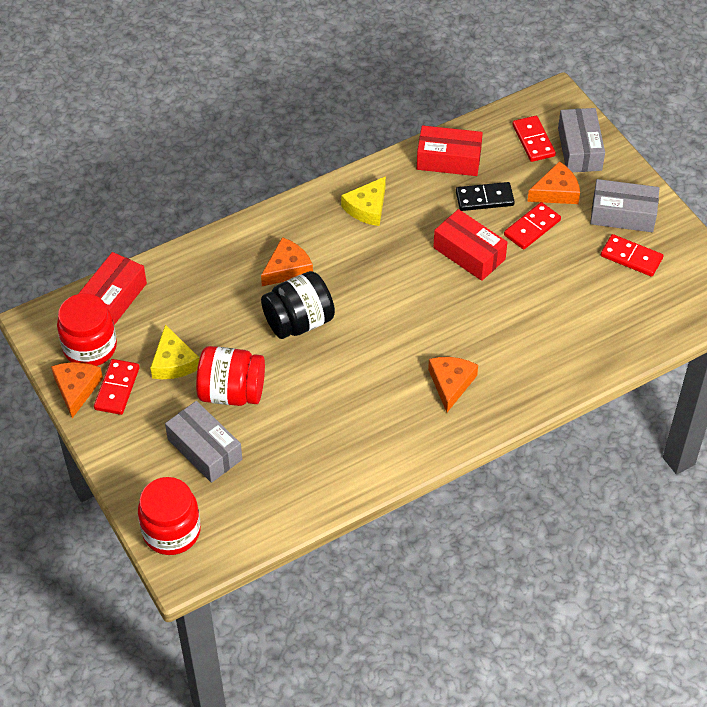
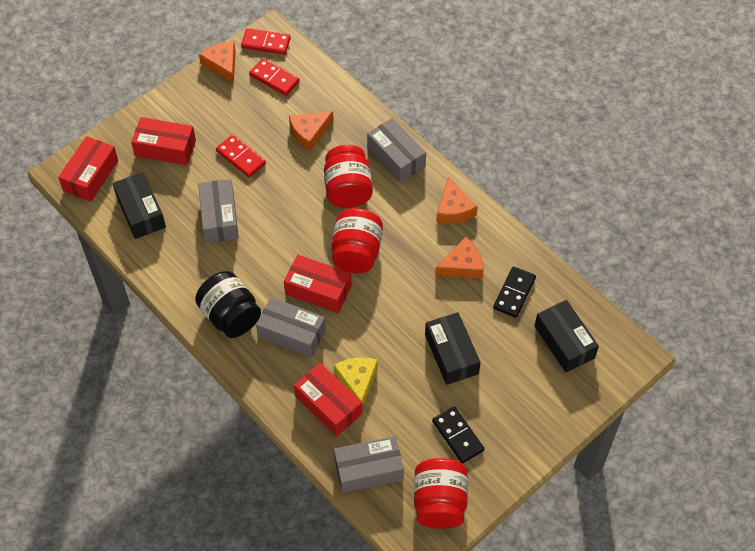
black box: none = 0 -> [112,172,166,239] [425,312,481,385] [535,300,599,373] = 3
black domino: [456,182,515,211] = 1 -> [432,406,484,463] [493,266,536,318] = 2
grey box: [165,401,242,483] [558,108,605,172] [590,179,659,232] = 3 -> [198,179,239,243] [256,297,326,358] [334,436,404,493] [367,118,426,183] = 4
red box: [78,252,147,325] [417,125,483,176] [433,209,507,281] = 3 -> [58,136,118,202] [131,117,196,165] [284,255,352,313] [294,363,363,436] = 4
red domino: [94,359,140,415] [504,202,561,250] [512,116,556,162] [601,234,663,277] = 4 -> [216,135,266,177] [241,28,291,55] [249,58,300,96] = 3
yellow cheese: [150,324,199,379] [341,176,386,226] = 2 -> [334,357,378,407] = 1

